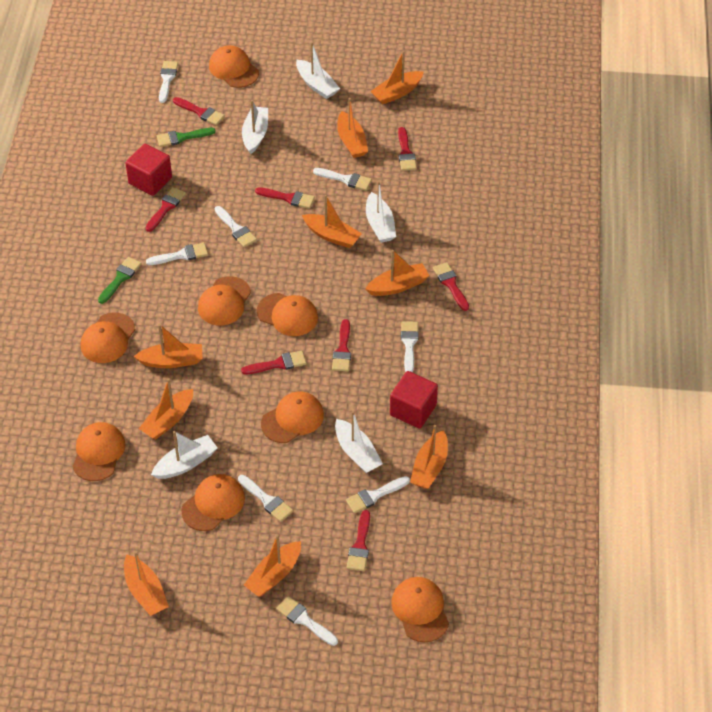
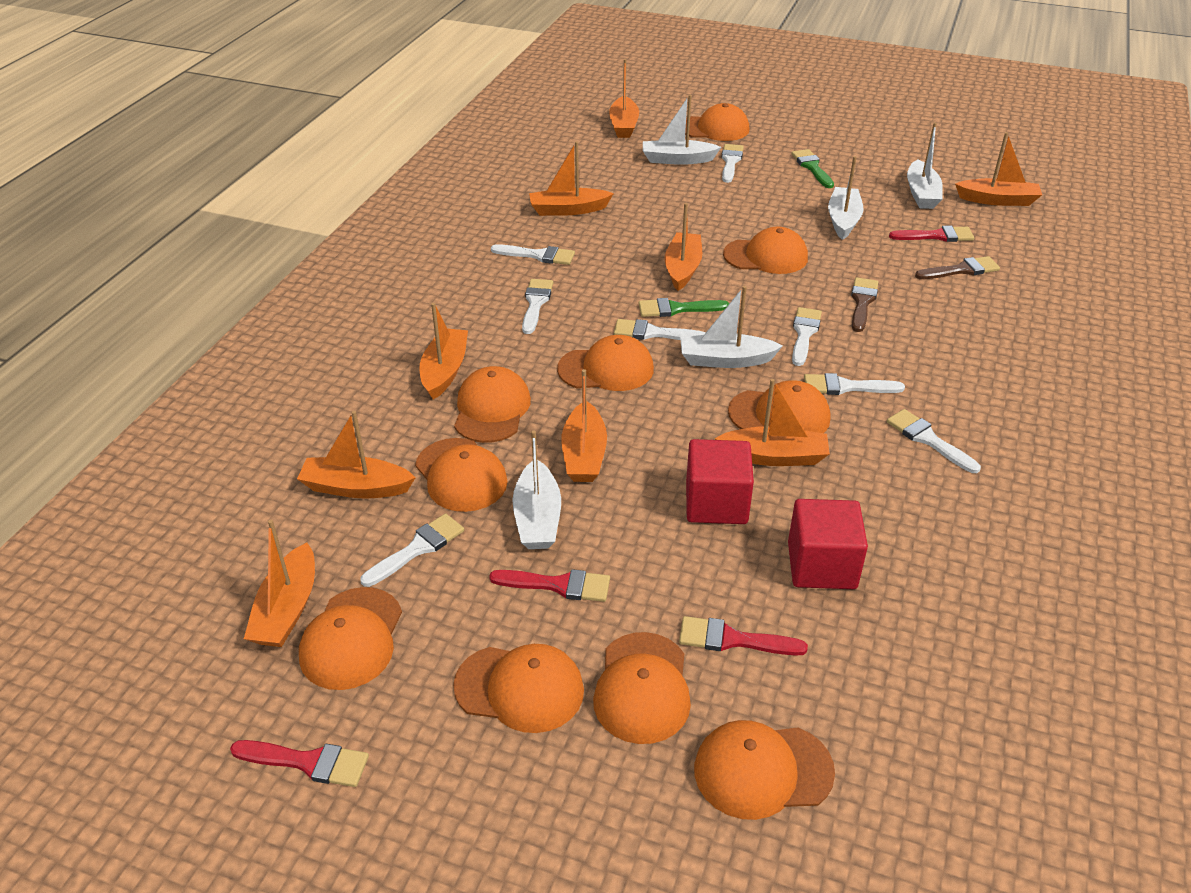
brown brush: none = 0 -> [851,277,878,332] [915,256,1000,279] = 2
orange cap: [73,422,126,481] [80,313,136,363] [181,474,245,531] [198,276,251,326] [209,45,259,88] [257,293,318,336] [261,392,324,443] [391,577,449,642] = 8 -> [299,587,402,690] [415,438,507,512] [453,644,584,733] [454,366,531,443] [557,335,654,391] [593,632,691,744] [685,103,749,141] [694,720,835,820] [723,227,808,274] [728,380,830,433] = 10
red brush: [145,187,186,232] [173,97,225,125] [241,351,307,374] [255,187,315,209] [332,319,351,371] [346,510,370,571] [398,127,417,171] [433,262,469,311] = 8 -> [230,740,369,787] [489,569,610,602] [679,616,808,656] [889,226,974,242] = 4

